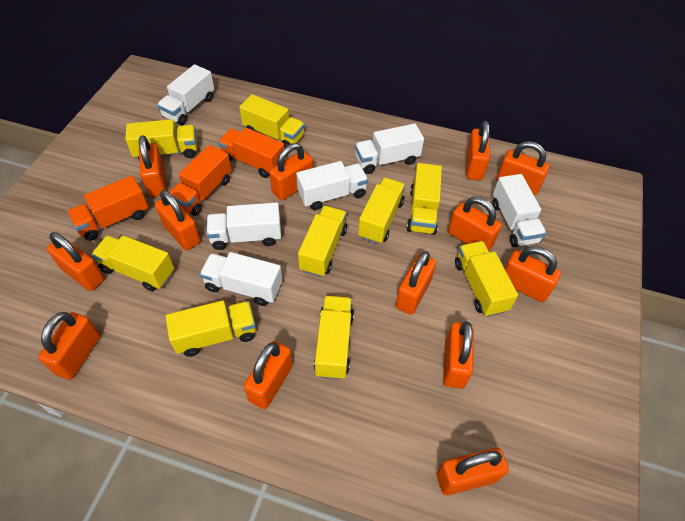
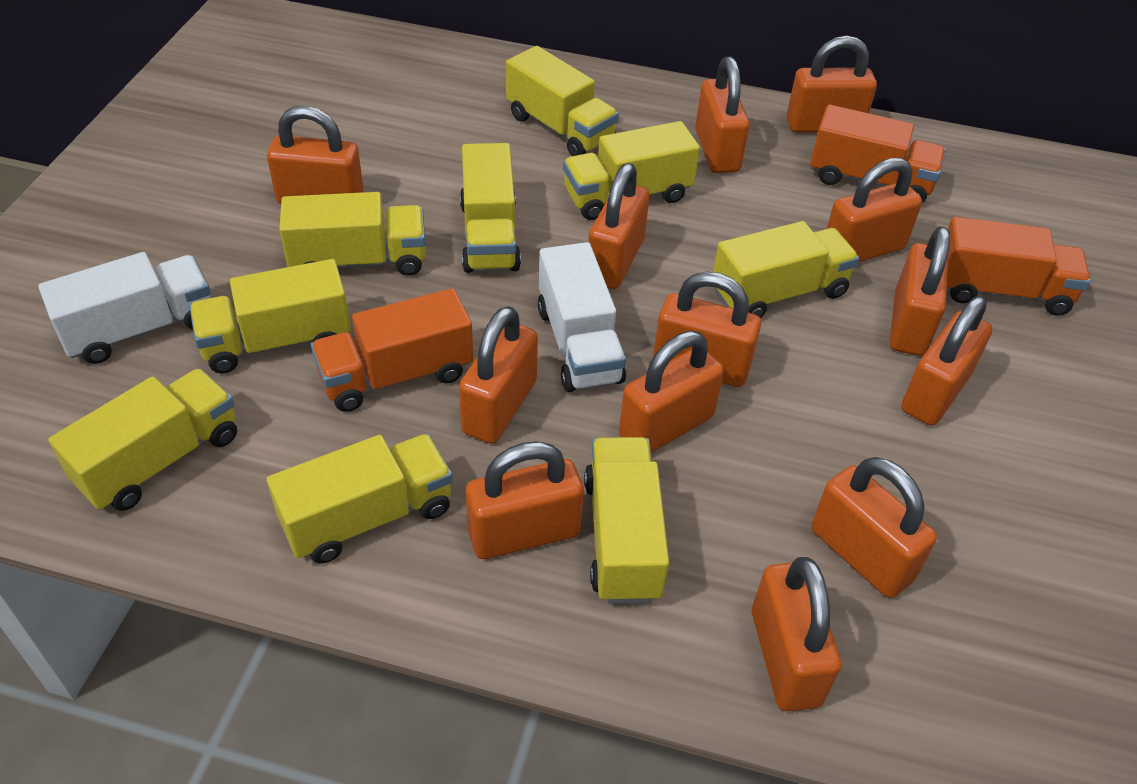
white truck: [157,64,214,125] [200,252,282,306] [206,202,281,250] [296,161,368,210] [355,123,424,174] [492,174,546,247] = 6 -> [38,252,211,364] [538,242,626,392] = 2

